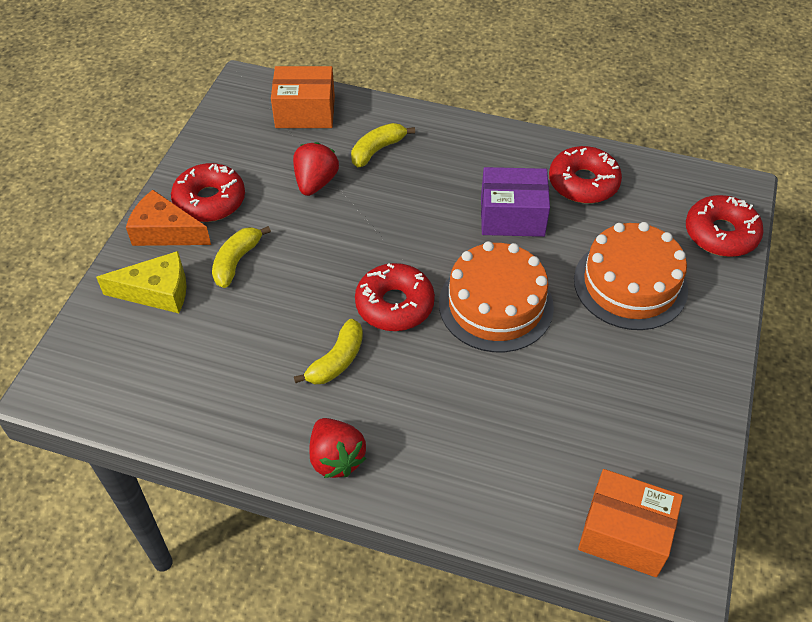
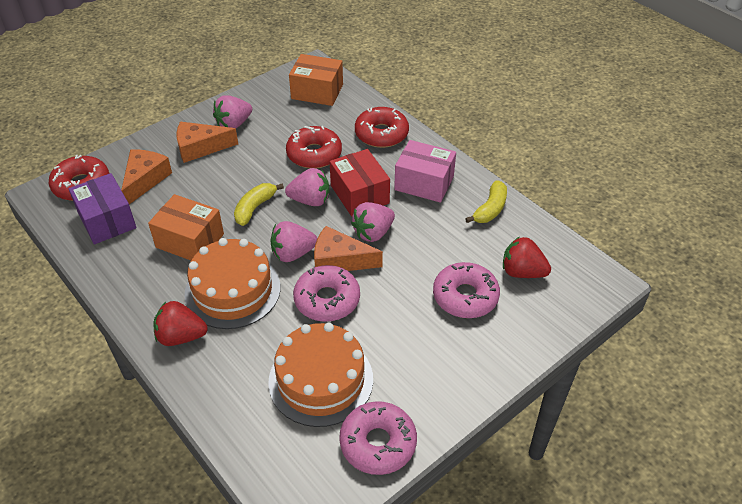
orange cheese: [126,190,211,246] = 1 -> [121,149,172,204] [177,122,238,163] [314,226,383,271] = 3
pink box: none = 0 -> [394,140,456,203] = 1
pink donut: none = 0 -> [293,265,360,322] [339,401,417,475] [433,262,500,318] = 3
pink strawberry: none = 0 -> [213,95,252,128] [271,221,317,262] [285,168,329,206] [351,202,395,242] = 4
red box: none = 0 -> [330,149,390,216] = 1
red donut: [171,163,245,222] [355,263,435,331] [549,146,622,204] [686,195,764,257] = 4 -> [49,155,109,201] [286,126,342,169] [355,107,409,148] = 3
yellow banana: [212,226,271,288] [294,319,363,384] [351,123,415,167] = 3 -> [234,183,284,226] [465,181,507,223] = 2
yellow cheese: [96,251,186,313] = 1 -> none = 0

